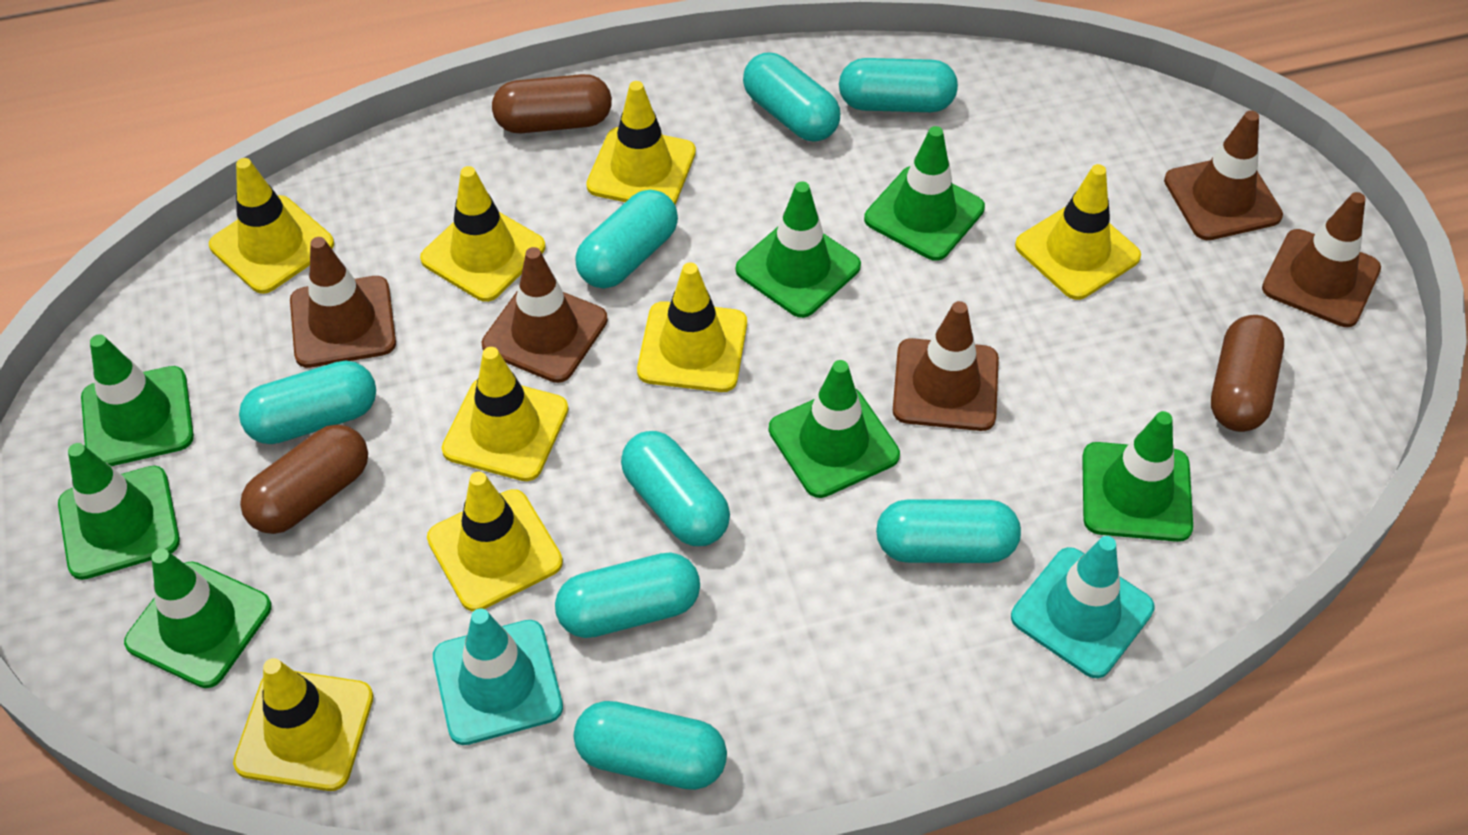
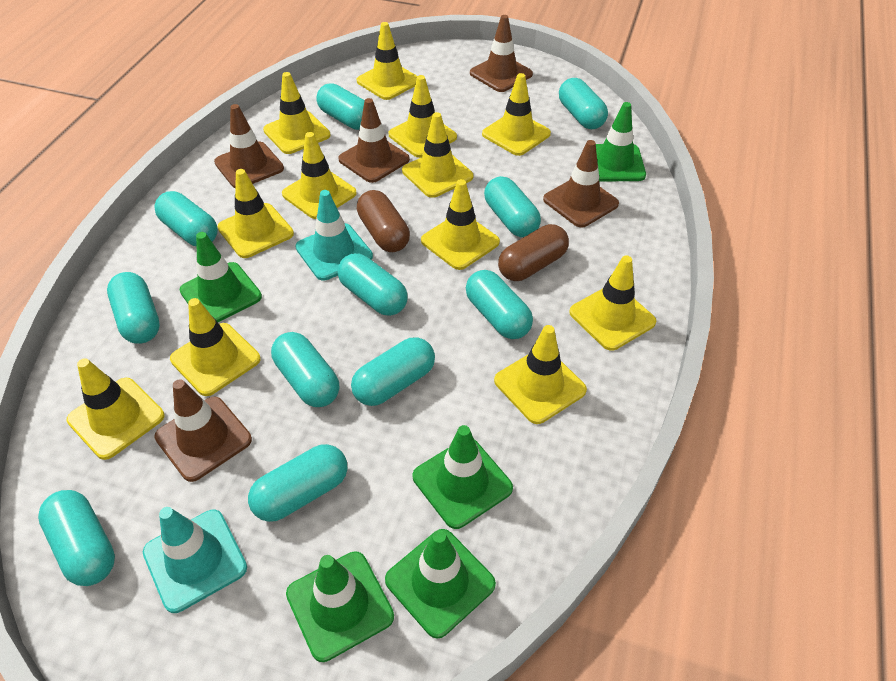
brown capsule: [240,425,368,534] [492,74,612,133] [1211,315,1284,432] = 3 -> [357,190,410,252] [498,224,569,281] = 2
green traffic cone: [58,443,180,580] [81,334,194,466] [124,548,272,688] [736,181,861,318] [769,360,900,498] [864,126,985,261] [1082,411,1193,542] = 7 -> [180,232,262,322] [286,551,394,662] [385,529,496,639] [413,425,513,529] [596,102,646,182] = 5
turquoise capsule: [239,361,376,444] [555,552,700,638] [574,701,727,790] [575,190,678,288] [621,431,730,546] [743,52,840,142] [839,58,958,112] [876,499,1021,563] = 8 -> [38,490,115,586] [107,272,160,344] [154,191,218,246] [248,444,348,522] [271,332,339,407] [317,83,365,130] [337,253,408,316] [351,337,435,406] [466,270,533,339] [484,176,541,237] [559,78,608,129] = 11
yellow traffic cone: [209,158,334,294] [233,658,374,791] [420,166,545,302] [427,471,563,612] [442,347,568,481] [586,81,696,204] [637,262,747,392] [1015,164,1141,300] = 8 -> [67,358,165,460] [170,298,260,396] [217,169,294,258] [263,72,330,154] [282,132,357,219] [357,22,417,100] [388,75,457,158] [402,112,473,198] [421,179,500,270] [482,73,551,156] [494,325,587,424] [569,256,656,351] = 12

